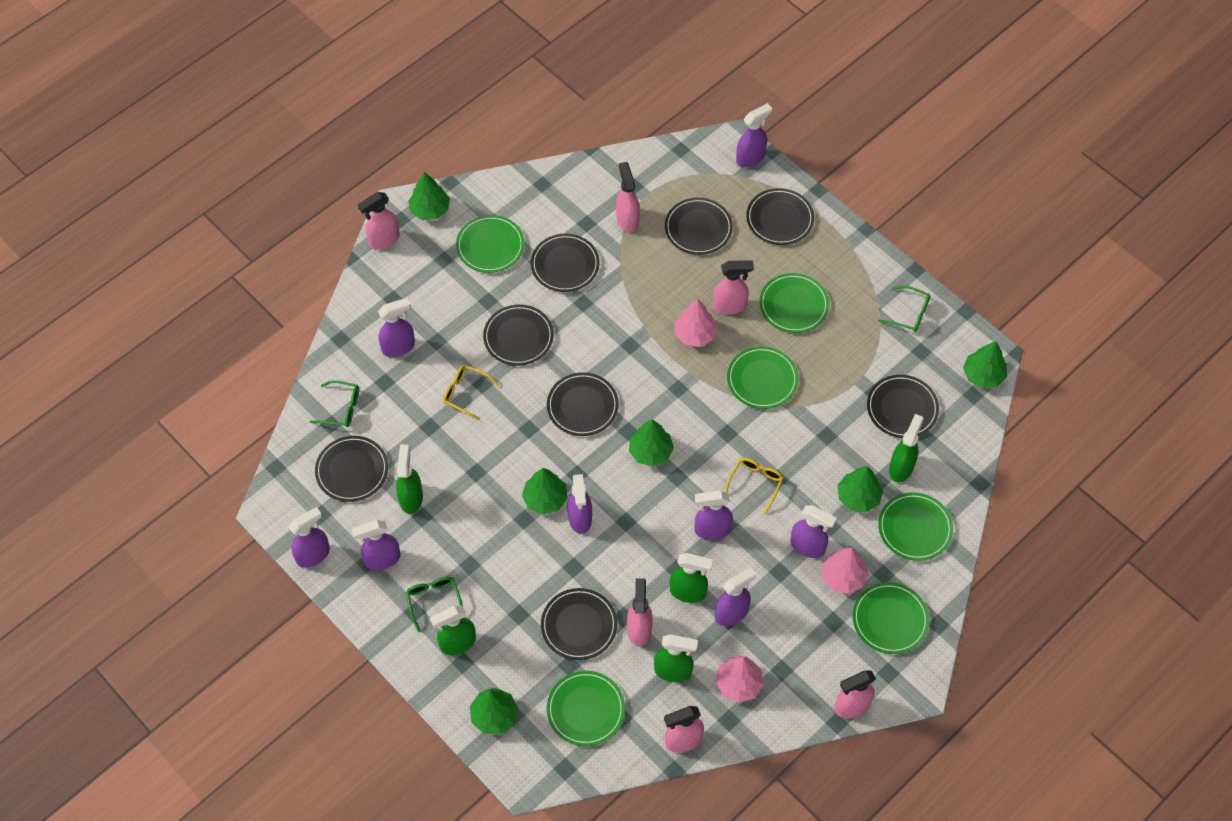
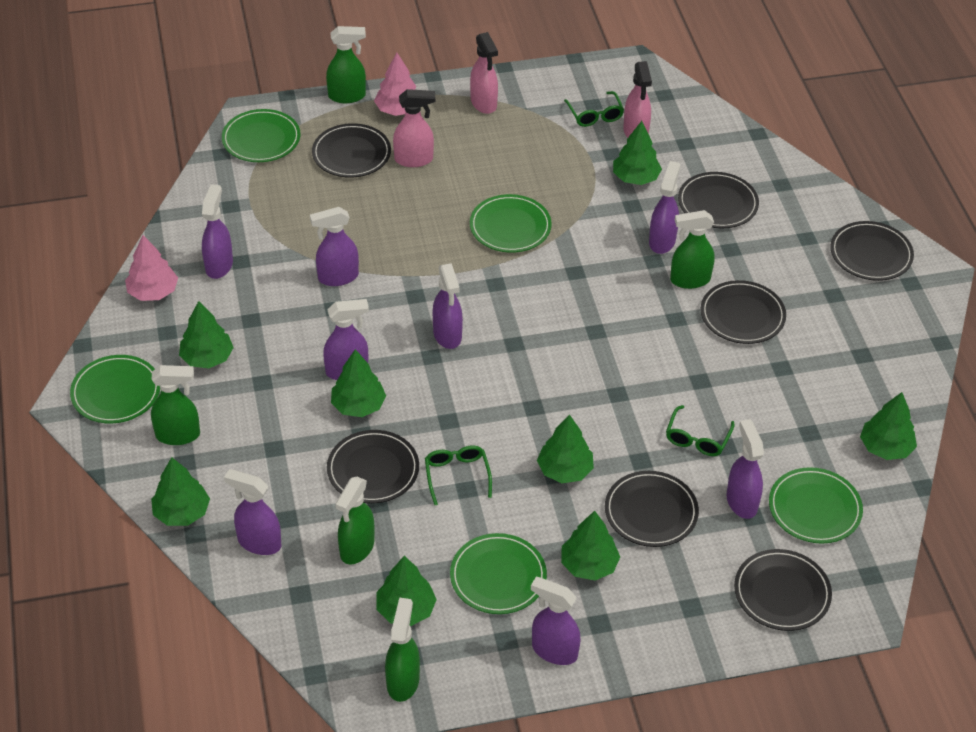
black plate: [315,436,388,502] [483,304,554,366] [531,234,600,292] [541,588,617,660] [547,372,619,436] [665,198,733,255] [746,188,814,245] [867,375,939,438] = 8 -> [312,123,391,178] [327,430,419,503] [605,471,699,547] [678,172,759,228] [701,280,786,344] [734,549,832,631] [830,221,914,281] = 7
green plate: [456,215,524,273] [547,671,625,746] [727,346,798,409] [759,273,829,333] [853,582,929,654] [878,492,953,561] = 6 -> [70,355,160,424] [222,109,301,162] [450,533,547,614] [470,194,552,253] [769,467,863,543] = 5
green tree: [408,172,450,220] [470,688,518,734] [522,468,568,515] [629,419,674,466] [838,466,883,512] [963,341,1007,388] = 6 -> [151,457,210,526] [179,301,234,368] [331,349,386,417] [376,556,437,626] [537,414,594,483] [561,510,620,580] [613,121,662,185] [860,392,917,460] = 8
pink spray bottle: [358,192,400,250] [616,162,640,232] [627,578,653,647] [664,706,704,753] [713,260,754,314] [835,670,876,718] = 6 -> [393,89,435,167] [470,32,498,114] [623,61,652,138] = 3
pink tree: [674,299,718,347] [715,656,764,703] [822,548,869,594] = 3 -> [125,235,178,301] [374,53,416,116] = 2
yellow glasses: [443,365,499,420] [725,458,783,514] = 2 -> none = 0

